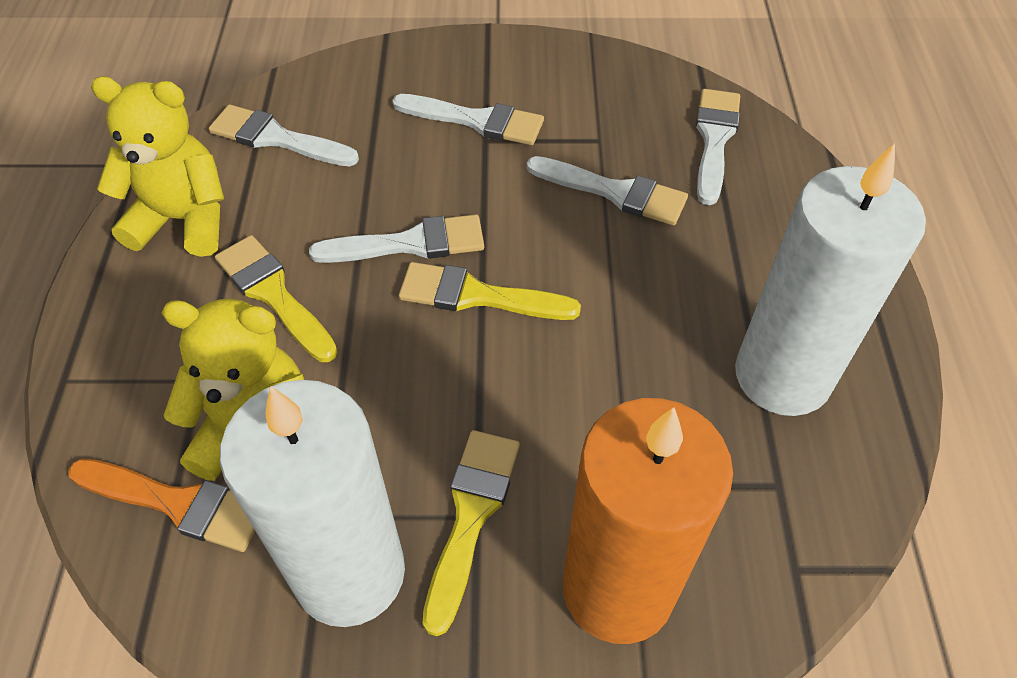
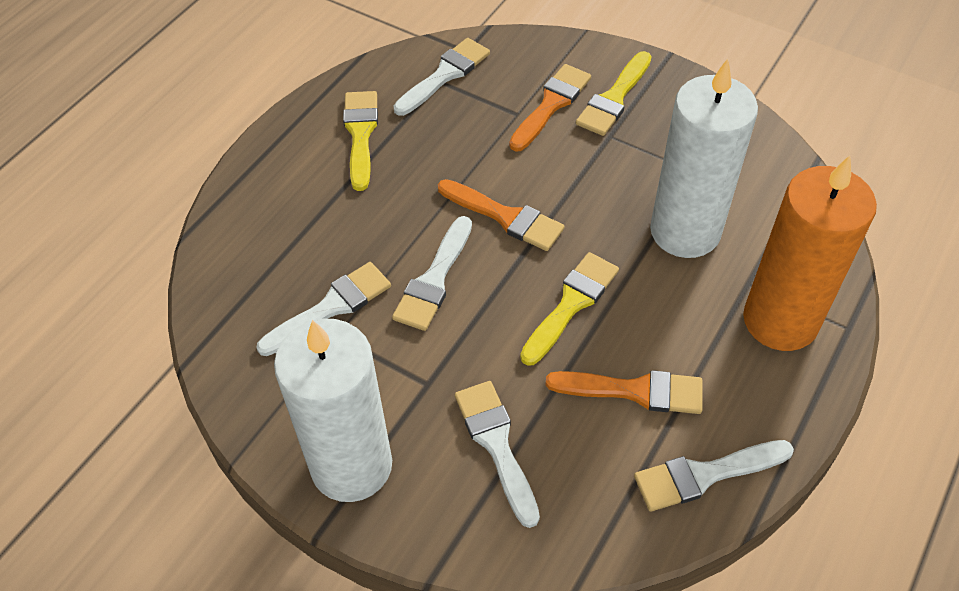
orange brush: [68,459,255,552] = 1 -> [438,179,564,251] [509,64,591,152] [545,370,702,414] = 3
yellow teddy bear: [91,76,224,257] [162,299,304,481] = 2 -> none = 0

